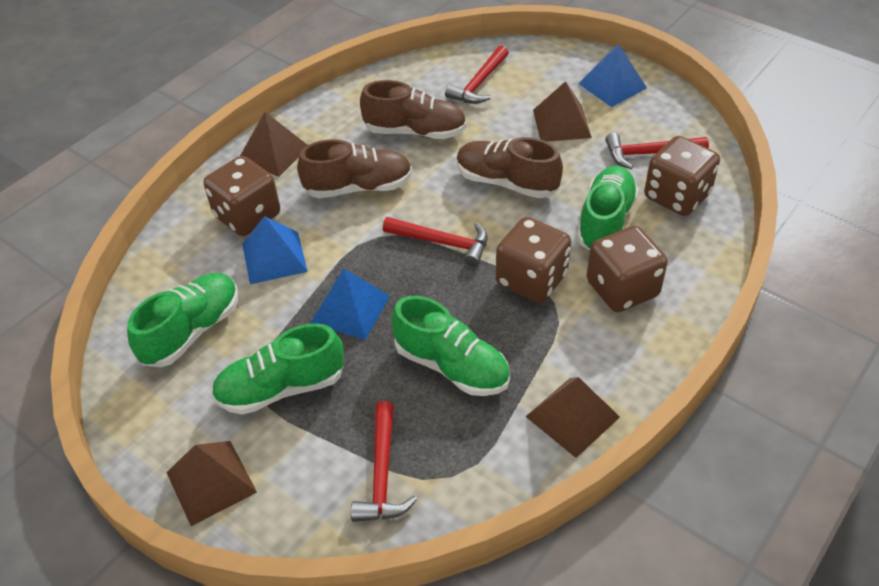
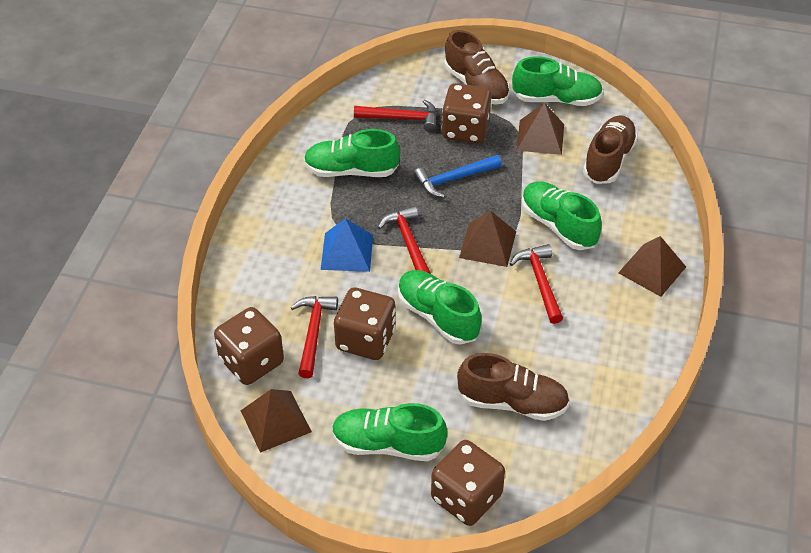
blue hammer: none = 0 -> [414,155,502,198] = 1
blue pyramid: [242,216,308,284] [310,268,390,340] [578,44,647,107] = 3 -> [321,218,373,272] = 1
green shoe: [127,273,238,367] [211,323,344,415] [392,296,510,396] [577,166,638,251] = 4 -> [304,129,400,177] [332,403,447,461] [398,270,482,345] [512,56,603,106] [522,181,602,250] = 5

